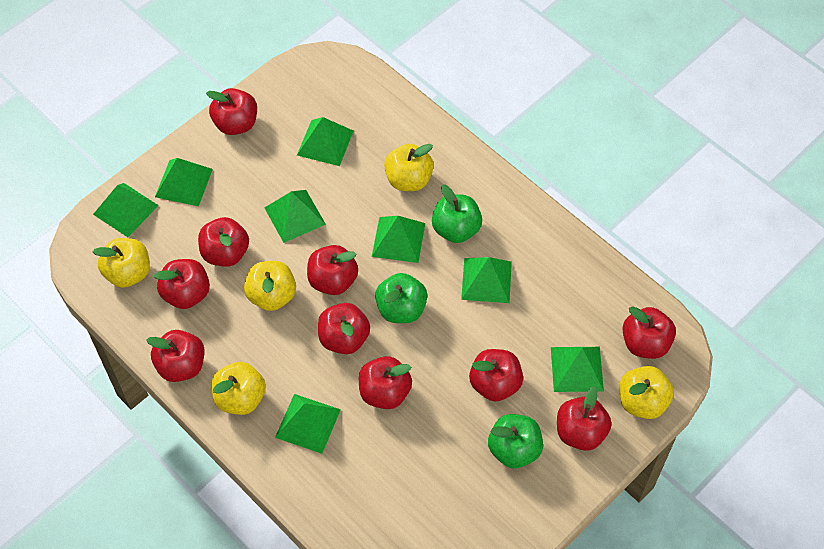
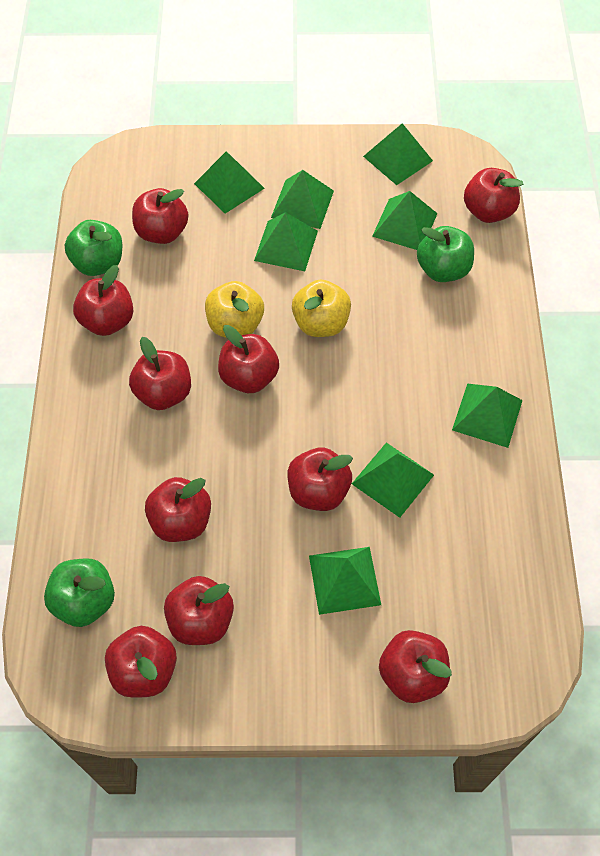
yellow apple: [93,238,150,288] [212,362,266,415] [244,261,296,311] [384,144,434,191] [619,366,674,419] = 5 -> [205,281,264,338] [292,279,351,337] = 2

